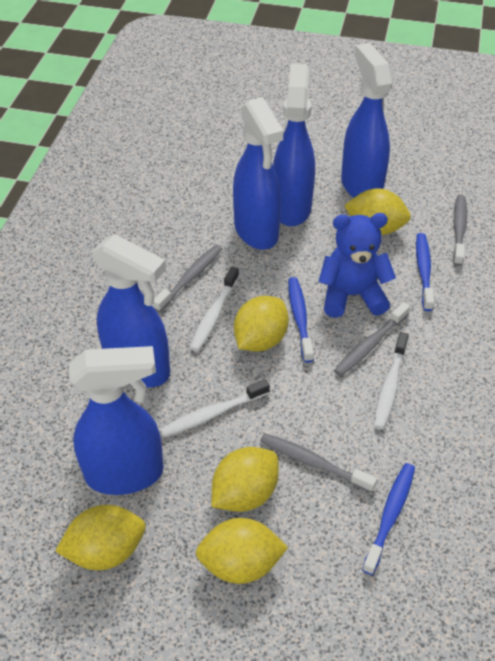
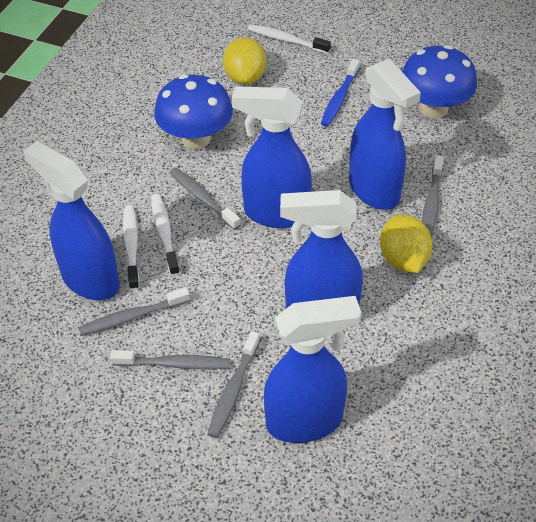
blue mushroom: none = 0 -> [154,74,233,149] [402,45,477,118] = 2
blue teddy bear: [318,213,396,318] = 1 -> none = 0
blue toothbrush: [288,277,314,363] [362,463,415,575] [416,233,434,311] = 3 -> [321,59,360,127] = 1
grey toothbrush: [153,245,222,312] [260,433,377,493] [334,302,410,376] [453,195,467,266] = 4 -> [78,287,190,336] [110,350,230,369] [170,168,241,230] [208,331,260,438] [422,156,444,236] = 5
yellow lemon: [56,505,146,570] [196,518,288,584] [212,447,279,512] [234,296,289,352] [344,188,411,235] = 5 -> [223,37,266,85] [380,215,432,273] = 2

